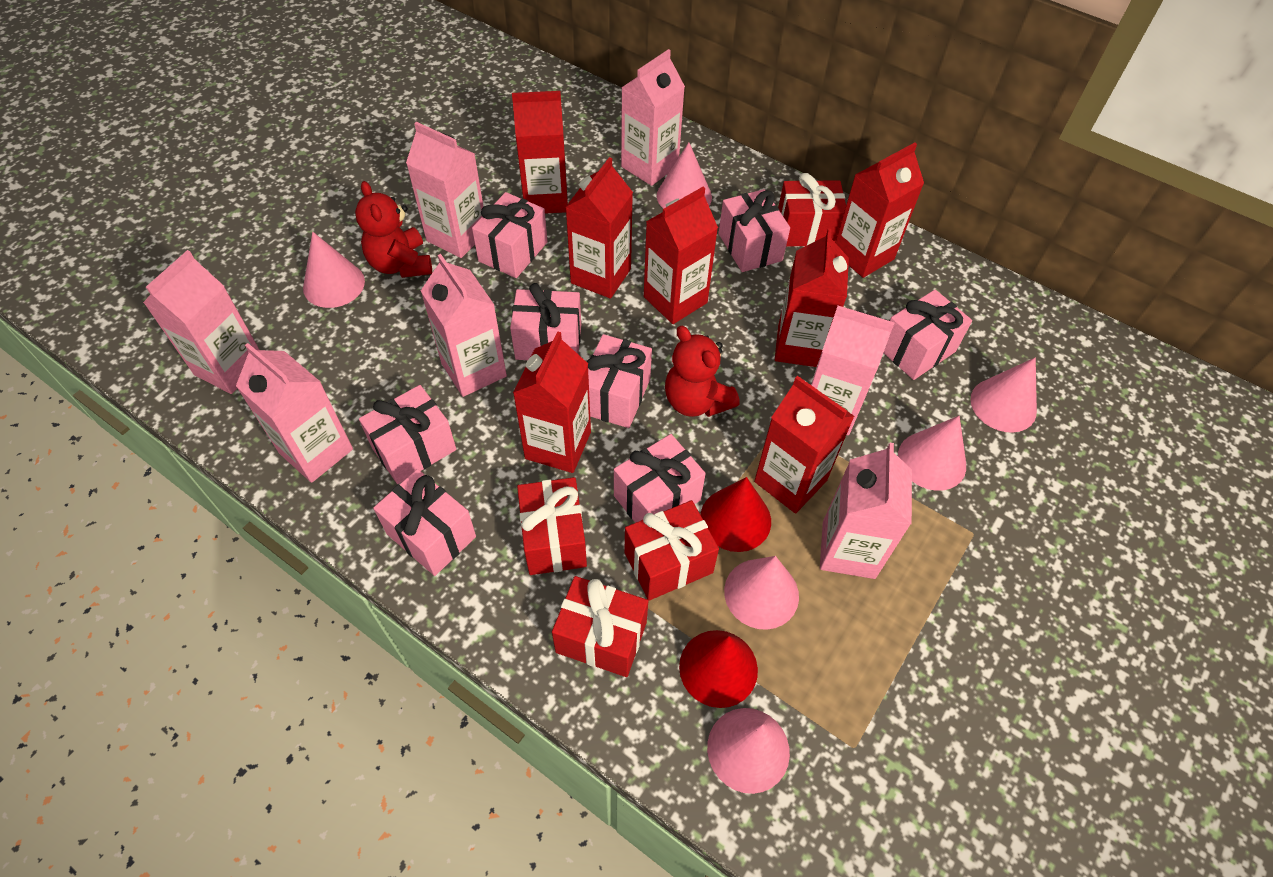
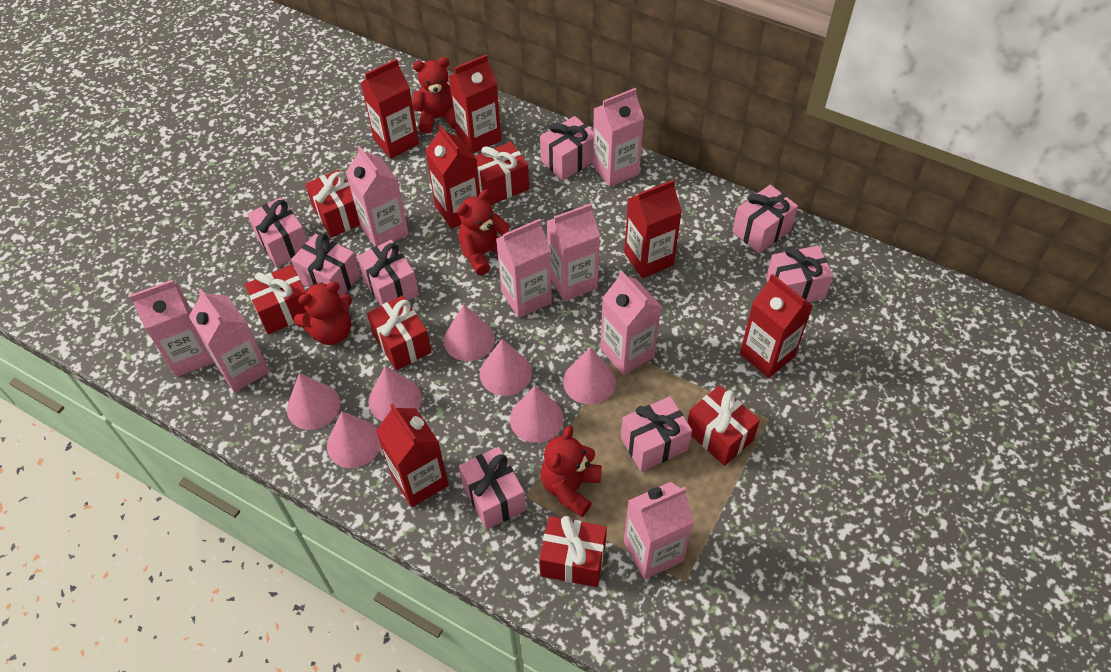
pink carton: [143,250,259,394] [236,343,353,483] [406,122,484,258] [421,254,507,397] [621,49,685,186] [811,306,895,435] [820,443,912,579] = 7 -> [129,280,214,377] [189,288,270,392] [346,146,409,246] [496,219,552,318] [547,203,600,301] [592,88,644,187] [600,271,662,376] [624,482,694,580] = 8
pink cone: [303,232,365,308] [657,142,712,209] [707,708,790,794] [724,556,799,630] [898,416,966,491] [970,357,1037,433] = 6 -> [287,373,341,430] [327,411,381,468] [368,366,422,421] [444,304,495,361] [480,339,532,396] [510,386,564,443] [563,347,616,404] = 7
red carton: [512,91,568,214] [513,331,591,473] [566,157,633,299] [644,187,718,324] [754,376,855,514] [775,228,849,367] [835,143,924,278] = 7 -> [361,59,419,159] [376,404,449,507] [426,125,480,229] [449,55,501,154] [624,180,682,278] [740,274,813,378] = 6
red cone: [679,630,758,708] [700,477,771,552] = 2 -> none = 0
red gift: [517,477,587,575] [552,576,648,677] [624,500,719,601] [778,173,846,246] = 4 -> [245,265,306,334] [305,170,360,238] [367,295,432,371] [474,142,529,205] [539,516,607,587] [687,385,760,466] = 6
red teddy bear: [355,181,432,278] [665,326,740,417] = 2 -> [294,282,352,345] [412,57,456,134] [457,189,510,276] [541,425,602,517] = 4

